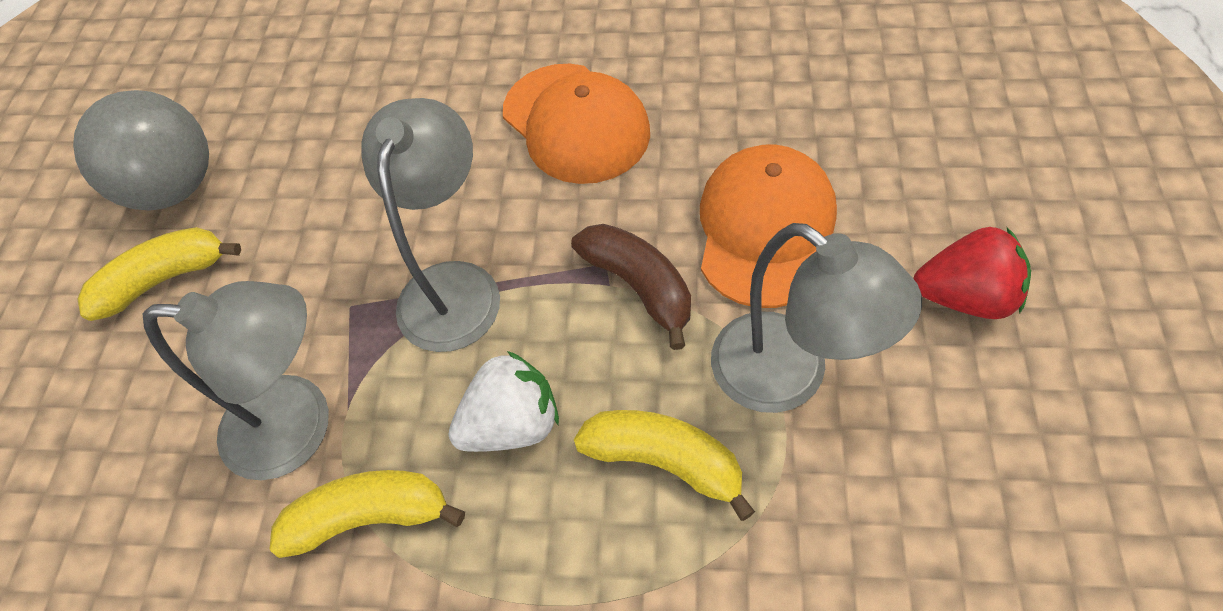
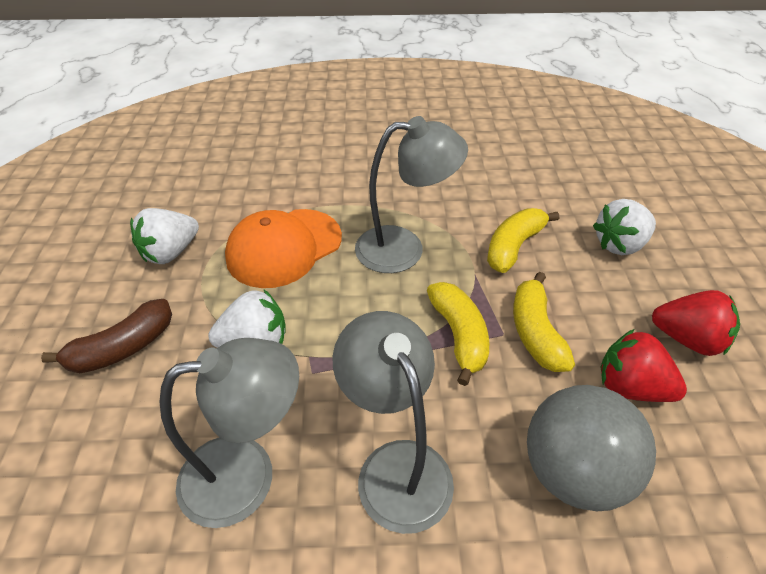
orange cap: [503,64,650,184] [700,144,837,308] = 2 -> [225,209,342,288] = 1
red strawberry: [913,227,1031,319] = 1 -> [600,329,687,402] [652,290,740,356] = 2
white strawberry: [448,351,559,452] = 1 -> [130,208,199,264] [208,290,286,348] [593,199,656,255] = 3

